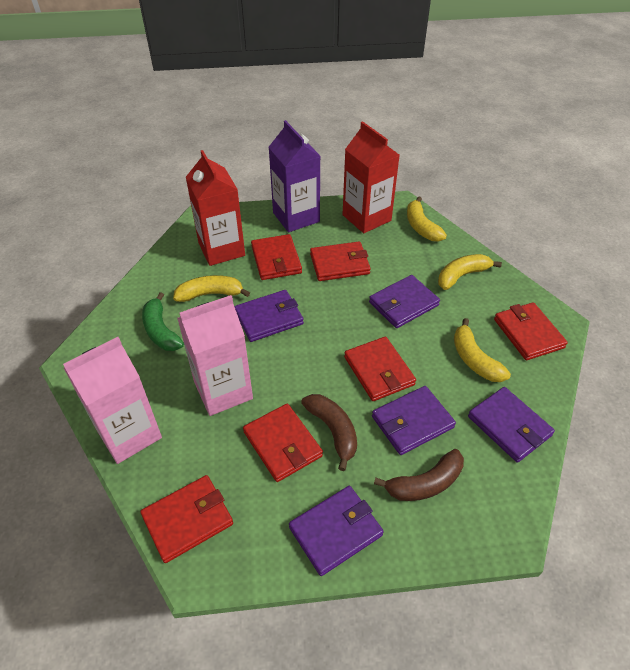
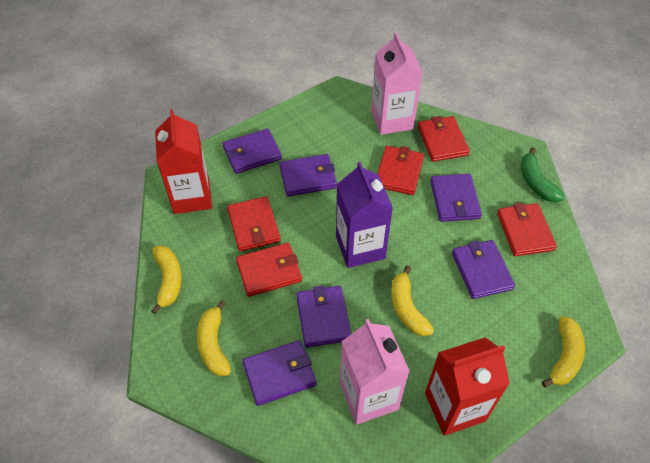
brown banana: [301,394,357,471] [374,449,464,501] = 2 -> none = 0
purple wallet: [234,290,304,342] [289,486,384,576] [369,275,440,328] [372,386,456,455] [468,387,555,463] = 5 -> [222,128,282,174] [242,340,316,406] [279,154,337,197] [296,285,351,348] [430,174,482,222] [452,240,515,299] = 6
red wallet: [140,475,233,563] [243,403,323,482] [251,234,302,280] [310,242,371,281] [344,337,416,401] [494,302,568,360] = 6 -> [227,196,281,252] [236,243,302,297] [377,146,424,195] [417,116,470,162] [497,203,557,256] = 5

